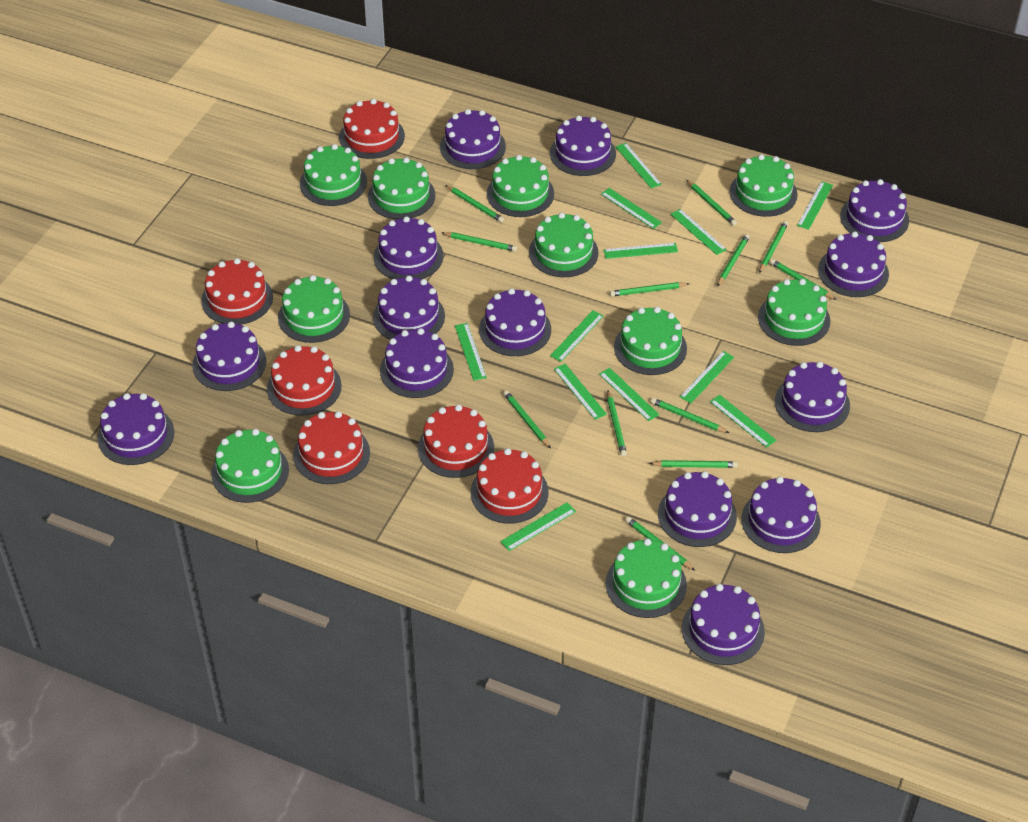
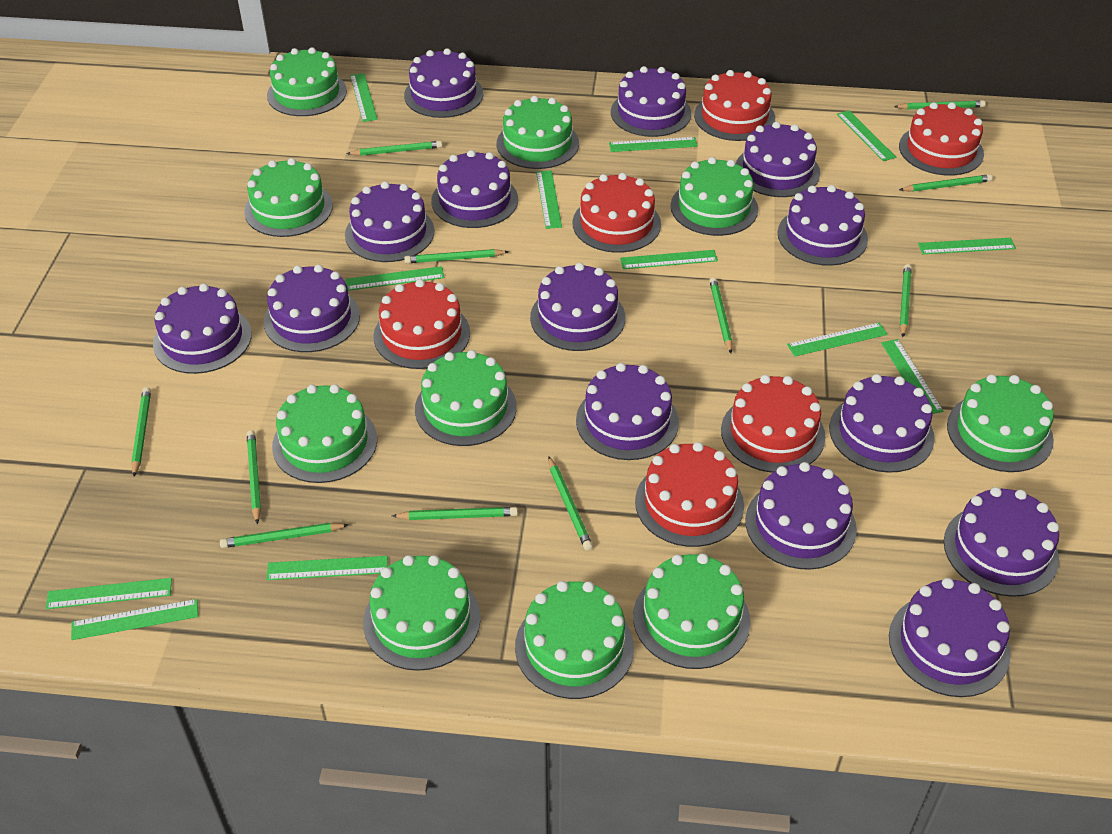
green pencil: [441,232,517,252] [446,185,504,223] [503,390,551,448] [607,390,627,457] [610,282,689,296] [625,517,695,571] [649,460,738,468] [651,398,729,433] [687,180,737,226] [717,234,750,287] [759,221,788,273] [770,259,837,300] = 12 -> [131,387,151,476] [220,523,349,548] [247,430,261,524] [346,141,442,156] [392,507,518,520] [404,249,509,263] [548,456,593,550] [709,277,732,353] [894,100,985,110] [899,174,993,192] [900,264,912,337] = 11

